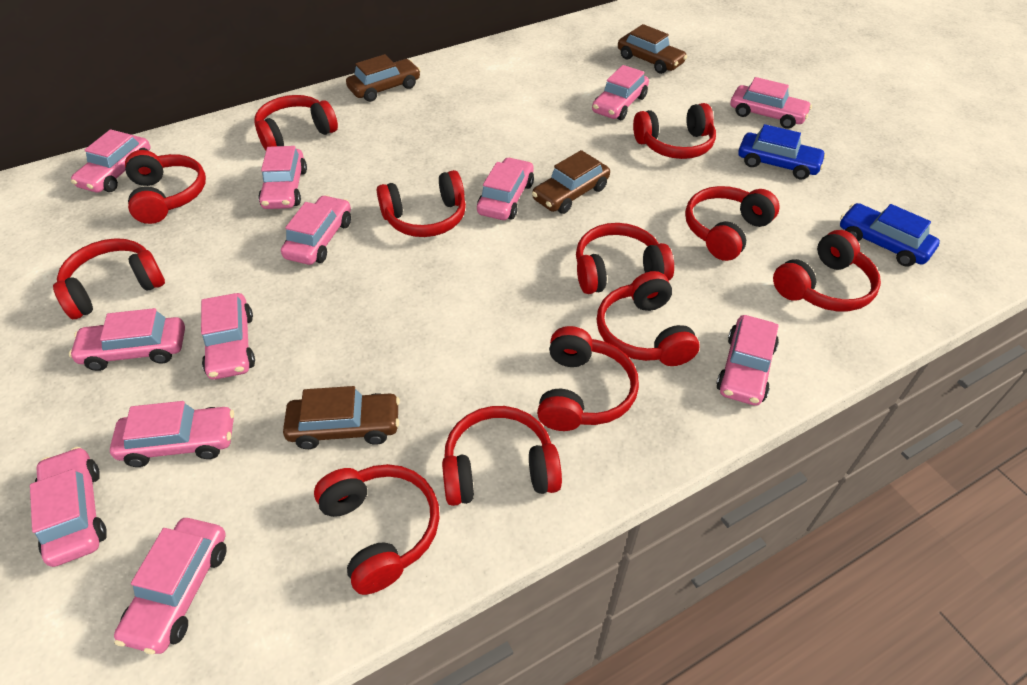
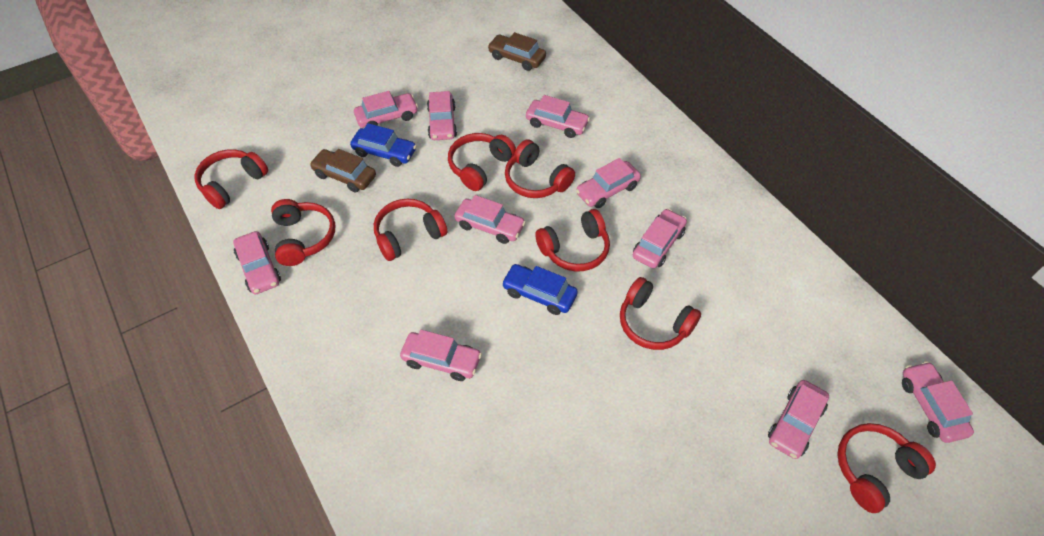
brown car: [283,386,400,449] [346,54,421,102] [532,150,610,214] [618,24,687,74] = 4 -> [309,149,376,192] [488,32,546,71] = 2
pink car: [30,447,107,567] [69,308,185,371] [71,129,151,193] [110,401,234,467] [114,518,227,654] [201,293,255,380] [258,146,307,209] [281,195,351,265] [477,157,534,220] [592,65,649,120] [716,315,779,406] [730,77,812,129] = 12 -> [233,231,281,294] [354,91,418,128] [400,330,482,381] [427,91,457,140] [454,195,526,244] [526,95,590,138] [576,158,641,208] [633,209,687,268] [768,380,829,459] [902,361,974,443] = 10
red headphones: [53,238,165,319] [125,150,206,224] [254,95,338,150] [314,464,439,595] [377,170,466,237] [442,406,562,506] [537,326,639,431] [576,223,674,294] [597,271,700,366] [633,103,716,159] [685,186,780,261] [773,230,881,311] = 12 -> [195,149,268,209] [271,199,335,266] [374,199,448,261] [448,133,516,191] [505,139,575,198] [535,209,610,272] [620,277,701,350] [837,423,936,513] = 8

